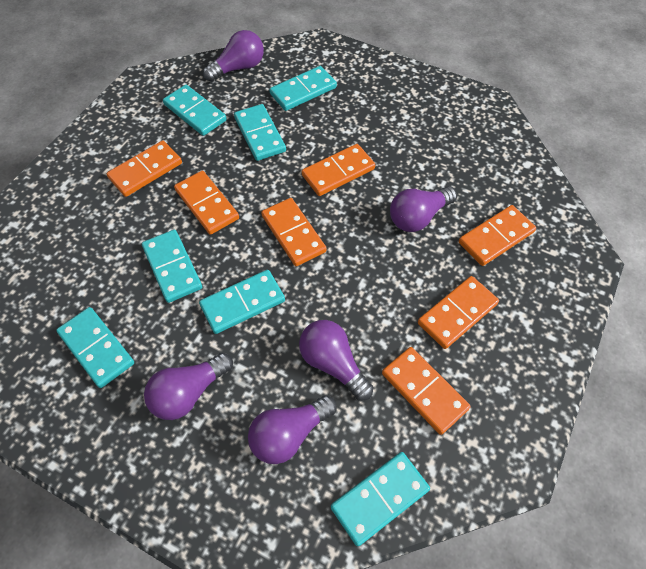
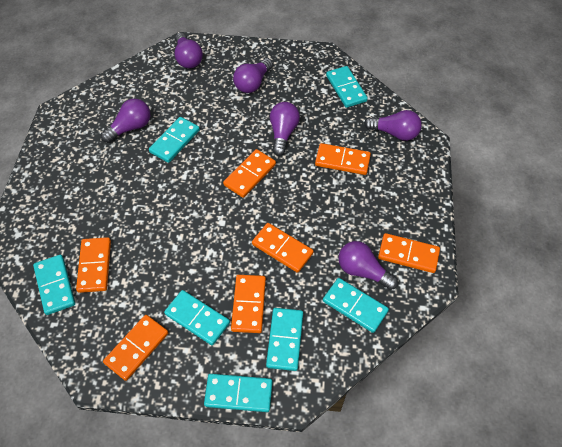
purple light bulb: [144,353,233,420] [203,30,264,82] [248,395,337,464] [299,320,373,401] [390,186,457,232] = 5 -> [101,99,150,143] [175,33,203,68] [233,58,273,93] [270,102,300,156] [338,241,398,290] [364,110,422,141] = 6

